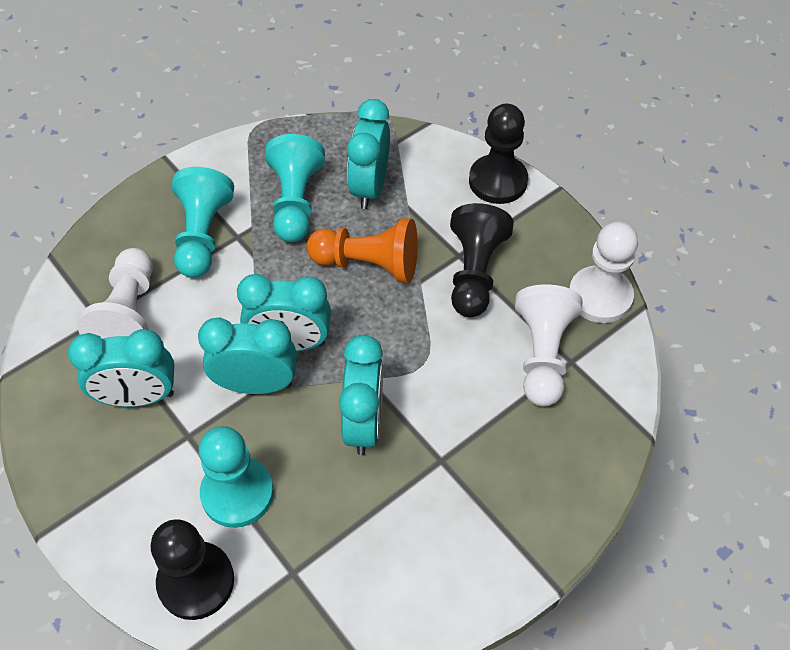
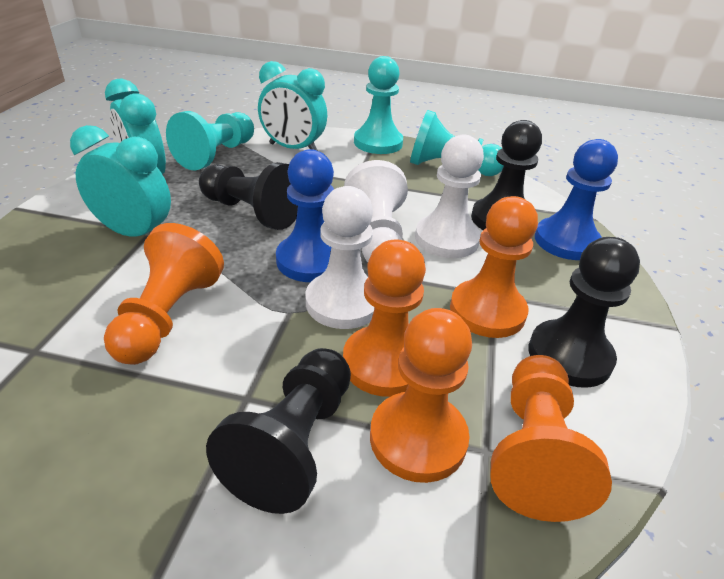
black pawn: [151,519,234,620] [450,203,514,317] [469,104,528,204] = 3 -> [199,162,298,230] [206,348,351,514] [471,120,542,230] [528,237,640,388] = 4
blue pawn: none = 0 -> [276,149,334,282] [535,139,618,260] = 2
orange pawn: [307,218,418,283] = 1 -> [104,223,224,365] [343,239,426,397] [370,308,472,483] [450,196,538,338] [491,355,612,522] = 5
turquoise clock: [68,329,174,407] [198,318,297,394] [237,274,331,351] [339,335,383,455] [347,99,390,209] = 5 -> [70,125,171,237] [105,79,166,174] [258,61,327,151] = 3

